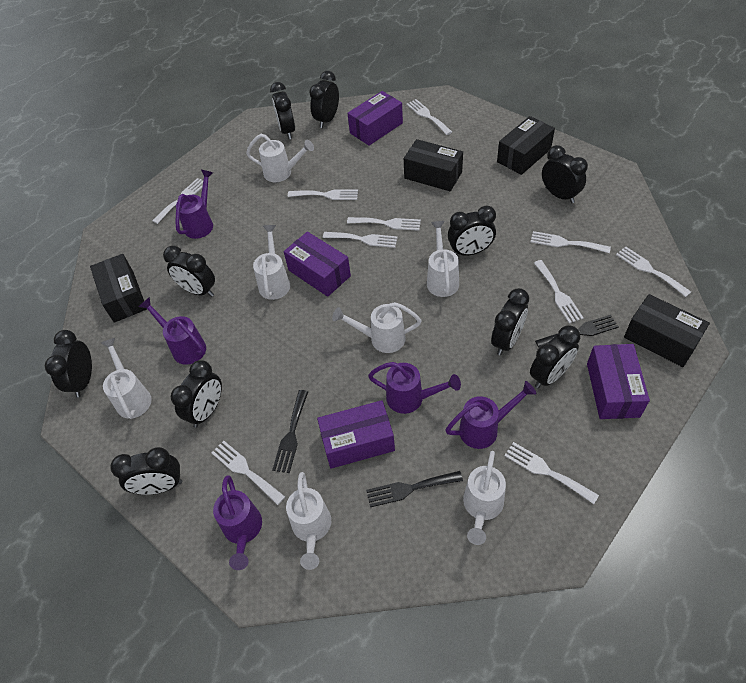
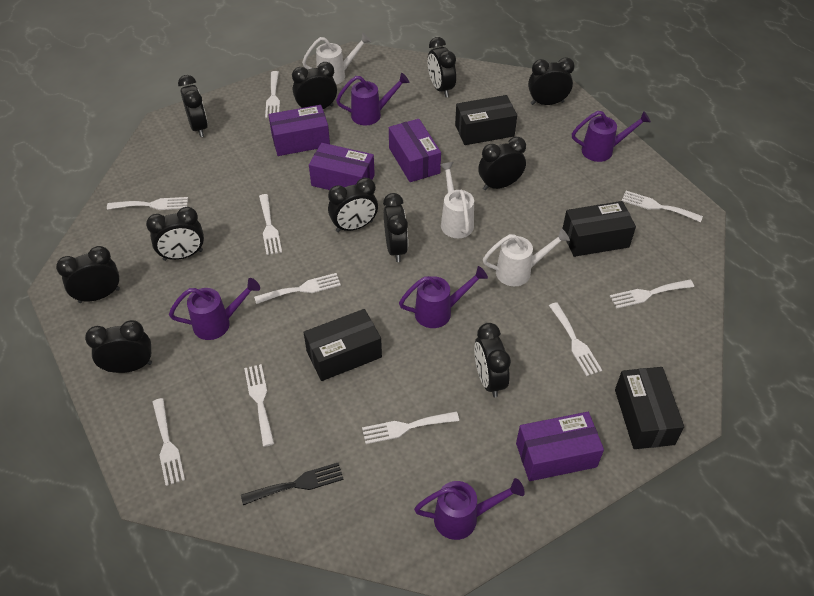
black clock: [45,330,92,398] [110,447,182,495] [163,246,215,297] [171,360,222,428] [270,82,295,139] [309,71,339,128] [448,205,496,256] [491,288,529,355] [530,325,580,388] [542,145,588,203] = 10 -> [56,246,120,303] [85,320,152,373] [146,207,204,261] [178,75,208,137] [292,62,337,109] [328,178,378,232] [383,193,408,262] [428,37,456,97] [474,323,511,398] [478,137,526,191] [528,57,575,105] = 11
black fork: [272,390,308,473] [366,471,463,507] [535,315,619,347] = 3 -> [241,463,344,505] = 1
white watering can: [101,338,152,419] [246,134,314,182] [253,225,290,300] [286,472,331,570] [332,302,421,353] [427,221,459,297] [463,451,506,545] = 7 -> [302,33,371,85] [440,162,474,238] [483,228,570,286] = 3

